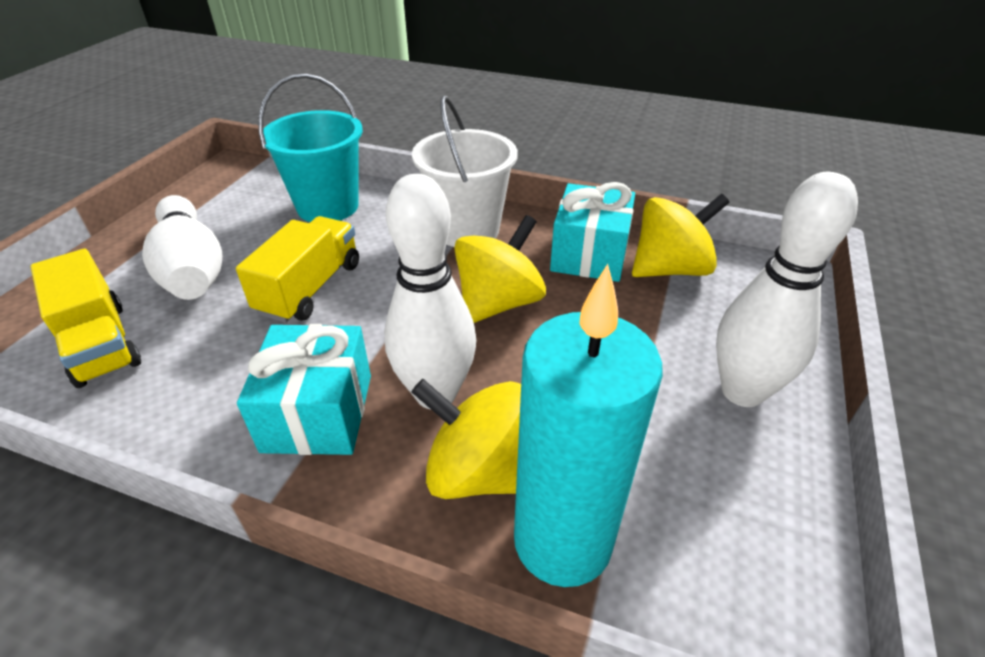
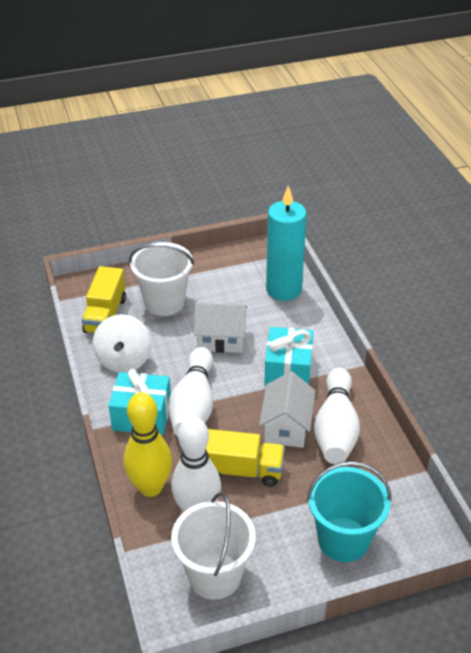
white bucket: [412,96,518,247] = 1 -> [129,242,194,316] [171,492,256,600] = 2
white house: none = 0 -> [193,303,247,353] [259,371,315,448] = 2
white spinning top: none = 0 -> [93,314,152,373] = 1
yellow bowling pin: none = 0 -> [124,392,172,497] = 1
yellow spinning top: [411,379,521,499] [454,215,546,323] [632,194,730,277] = 3 -> none = 0

